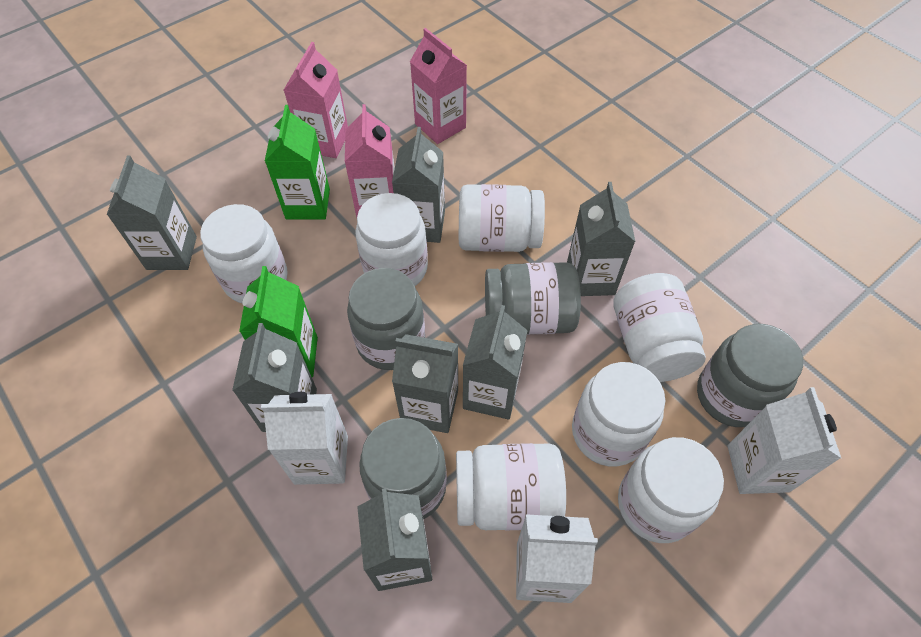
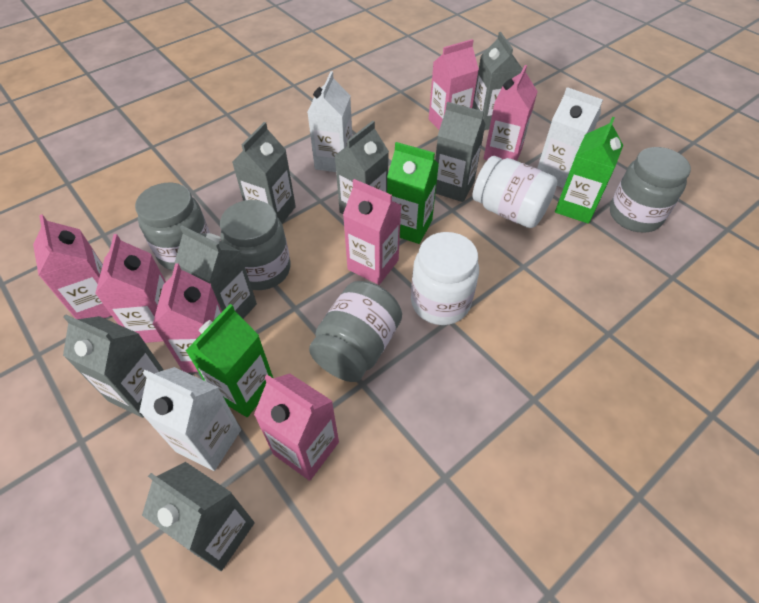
green carton: [239,266,318,377] [265,105,330,220] = 2 -> [186,304,273,417] [387,142,439,244] [555,117,623,224] = 3
pink carton: [284,42,348,158] [345,104,395,218] [410,28,467,144] = 3 -> [33,214,112,319] [95,234,166,343] [153,263,222,373] [254,374,339,481] [343,179,401,285] [429,39,479,130] [483,65,538,161] = 7
white jar: [200,204,288,303] [355,193,428,286] [456,443,566,531] [459,184,545,252] [572,362,665,466] [613,273,706,382] [618,437,724,543] = 7 -> [411,232,479,325] [473,156,557,228] = 2

